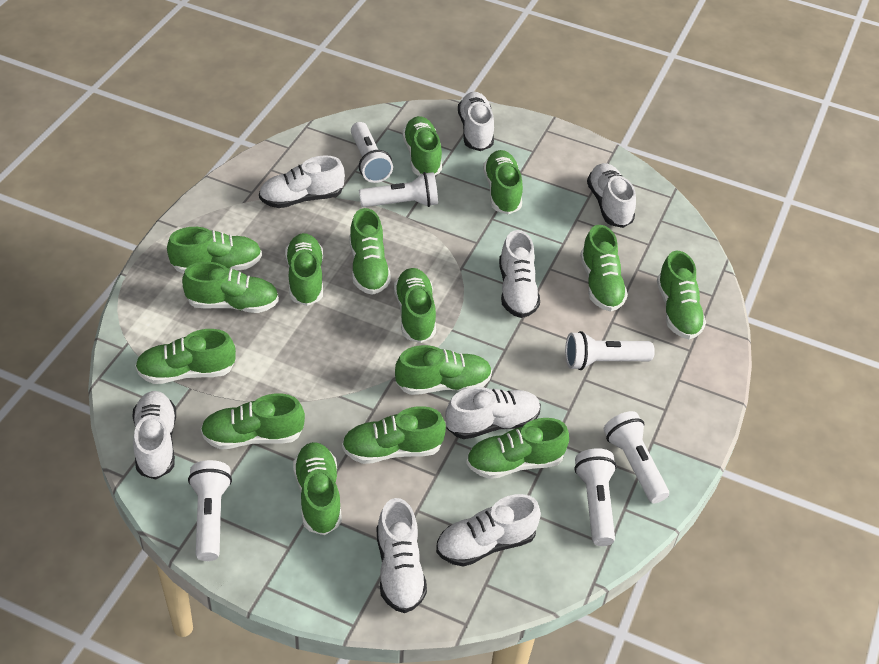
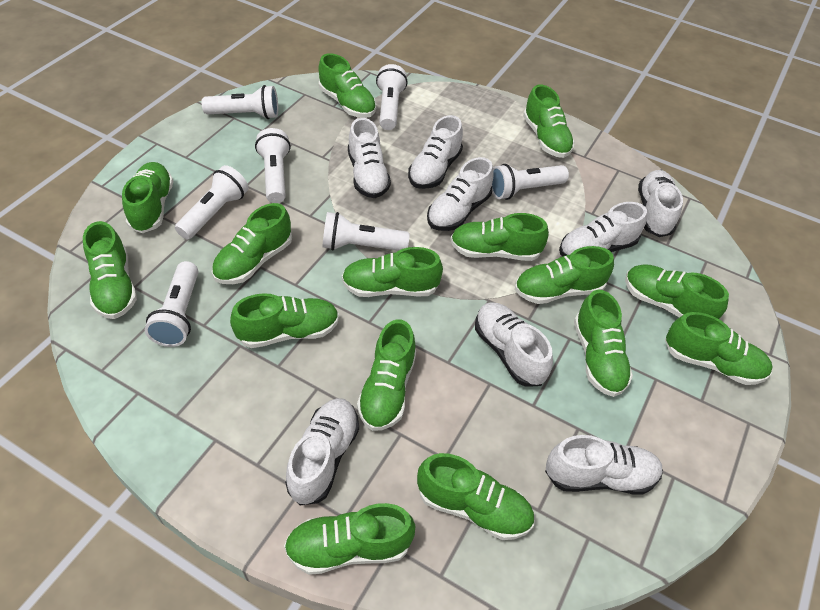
white flashlight: [188,460,232,561] [351,122,393,183] [359,172,438,207] [565,331,655,370] [574,448,617,546] [604,411,669,503] = 6 -> [145,261,198,347] [175,165,249,240] [202,85,278,119] [255,128,291,203] [323,212,410,251] [376,64,408,130] [492,164,569,200] = 7

